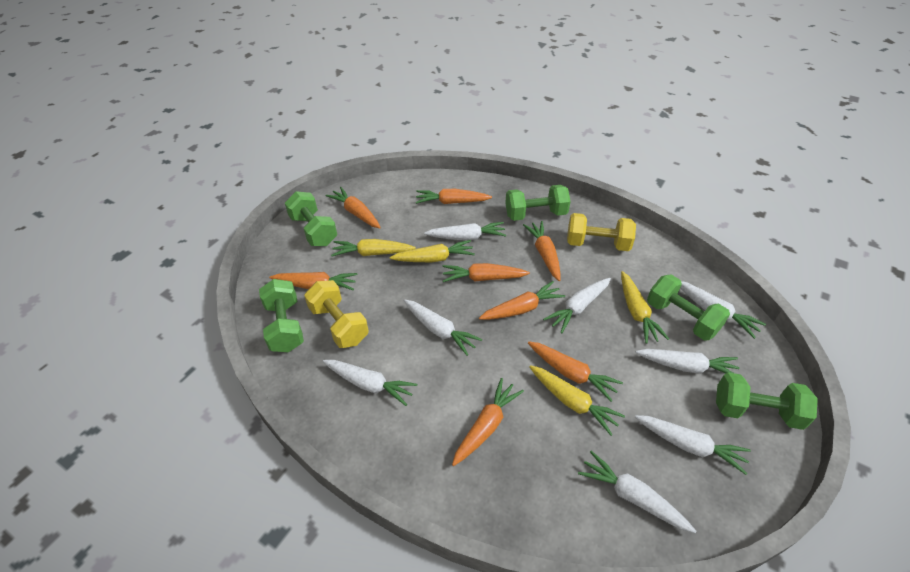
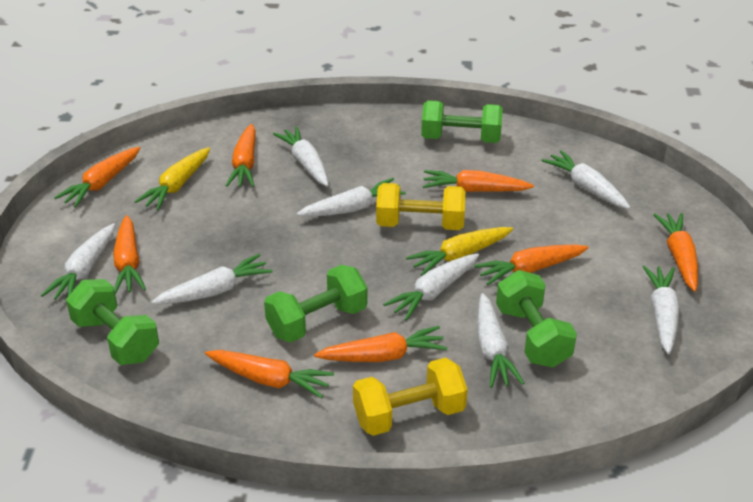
green dumbbell: [259,279,304,352] [285,191,337,246] [505,185,571,221] [647,274,730,341] [716,373,818,430] = 5 -> [66,279,159,365] [264,265,367,343] [421,100,503,143] [496,270,577,367] = 4
yellow carrot: [331,239,416,256] [390,240,475,262] [529,365,625,436] [621,271,669,344] = 4 -> [134,147,210,210] [406,227,513,276] = 2

